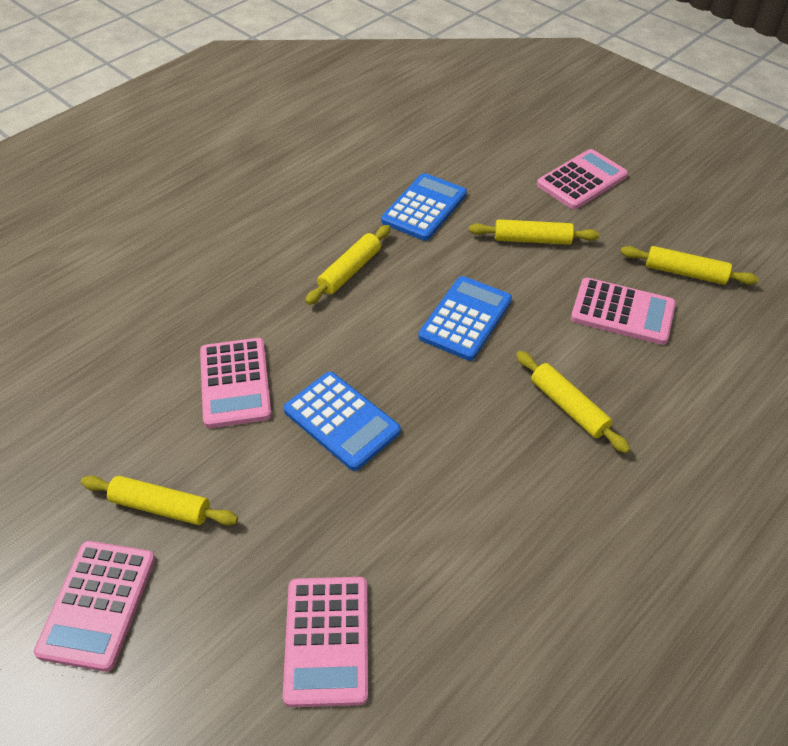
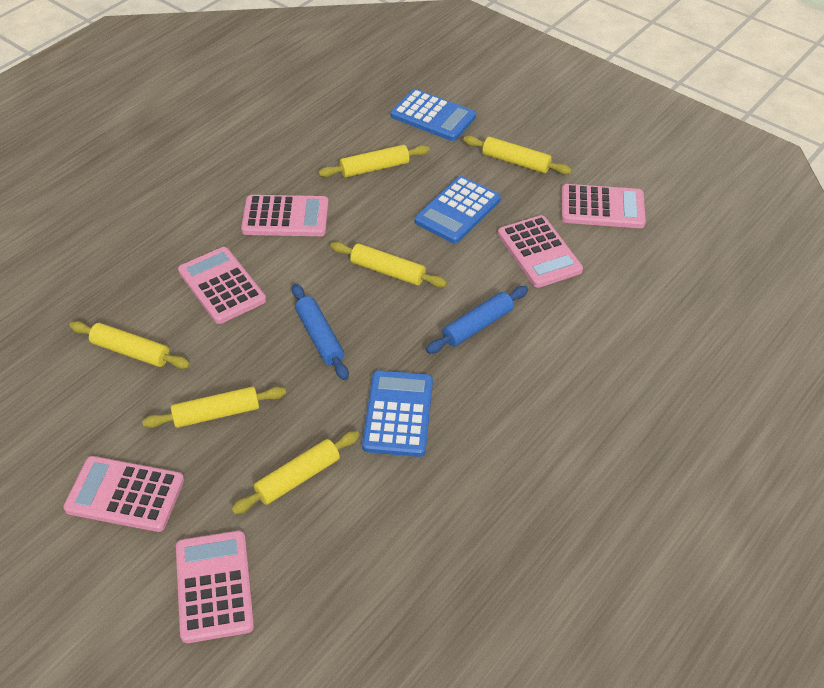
blue rolling pin: none = 0 -> [292,284,349,380] [426,286,528,354] = 2
pink calculator: [34,541,155,672] [200,338,272,428] [283,577,368,707] [537,149,628,210] [571,278,676,345] = 5 -> [63,456,184,532] [176,531,254,643] [178,247,266,324] [241,195,329,236] [498,215,583,288] [562,184,646,228] = 6
yellow rolling pin: [81,475,238,526] [305,225,391,305] [469,219,600,245] [516,351,630,453] [620,246,759,285] = 5 -> [70,321,190,369] [142,386,286,428] [231,431,360,514] [318,145,430,177] [330,242,447,288] [463,136,572,175] = 6

